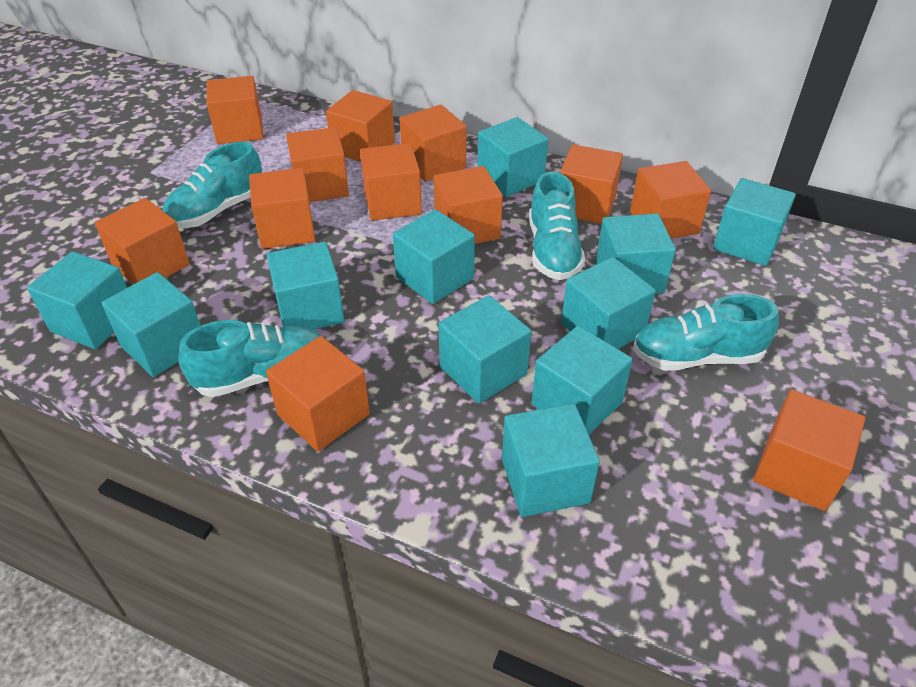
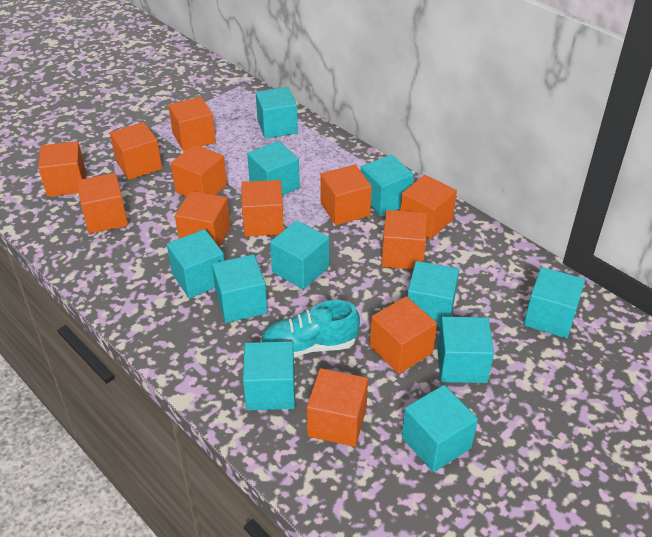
turquoise shoe: [163,142,262,228] [178,320,321,397] [529,171,585,280] [633,294,779,371] = 4 -> [260,300,360,357] = 1

